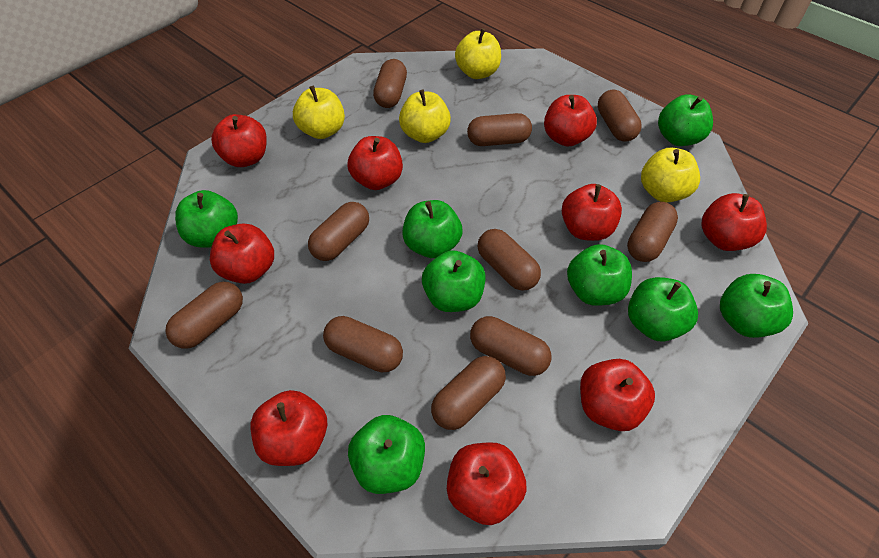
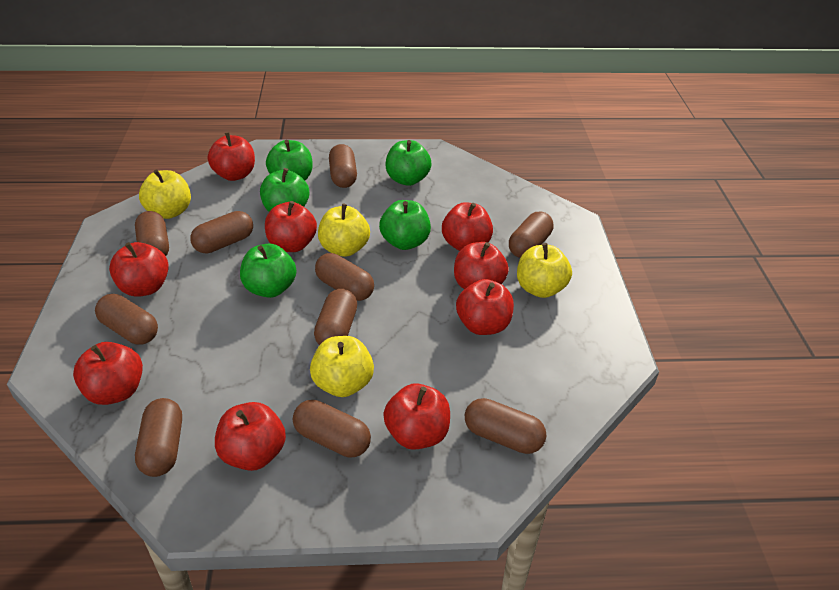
green apple: [175,190,238,248] [348,415,425,494] [402,200,463,258] [422,250,485,312] [567,244,632,306] [628,277,698,342] [658,94,713,146] [720,274,793,338] = 8 -> [240,244,296,298] [260,168,309,212] [266,140,313,180] [379,200,431,250] [386,140,432,186] = 5

